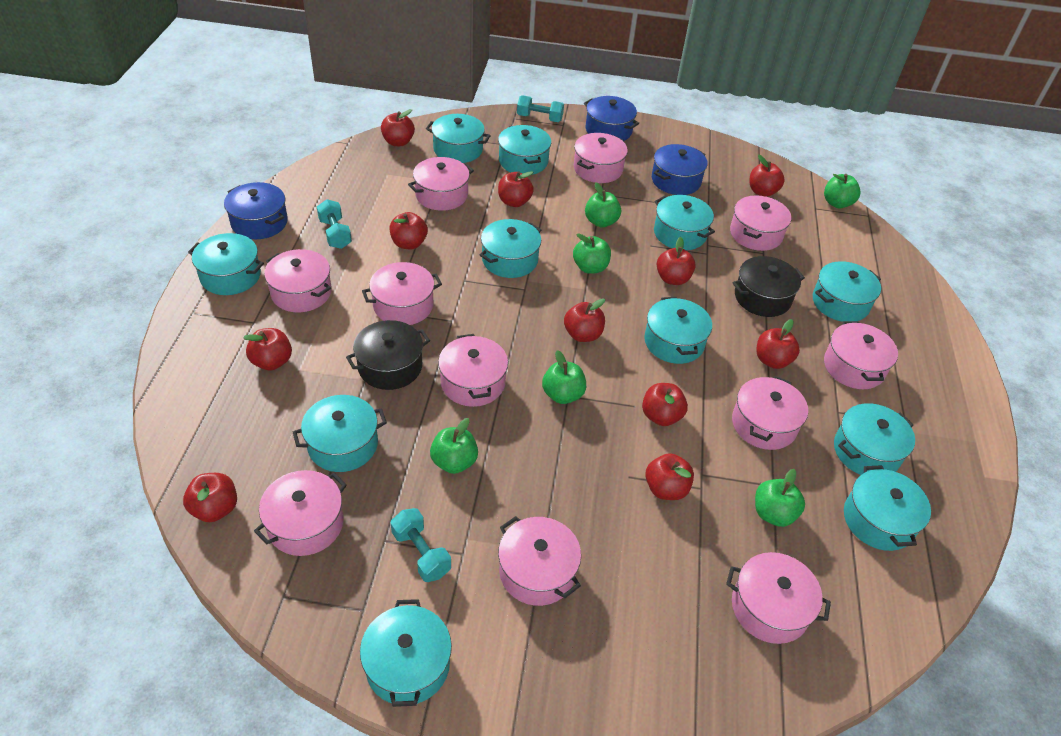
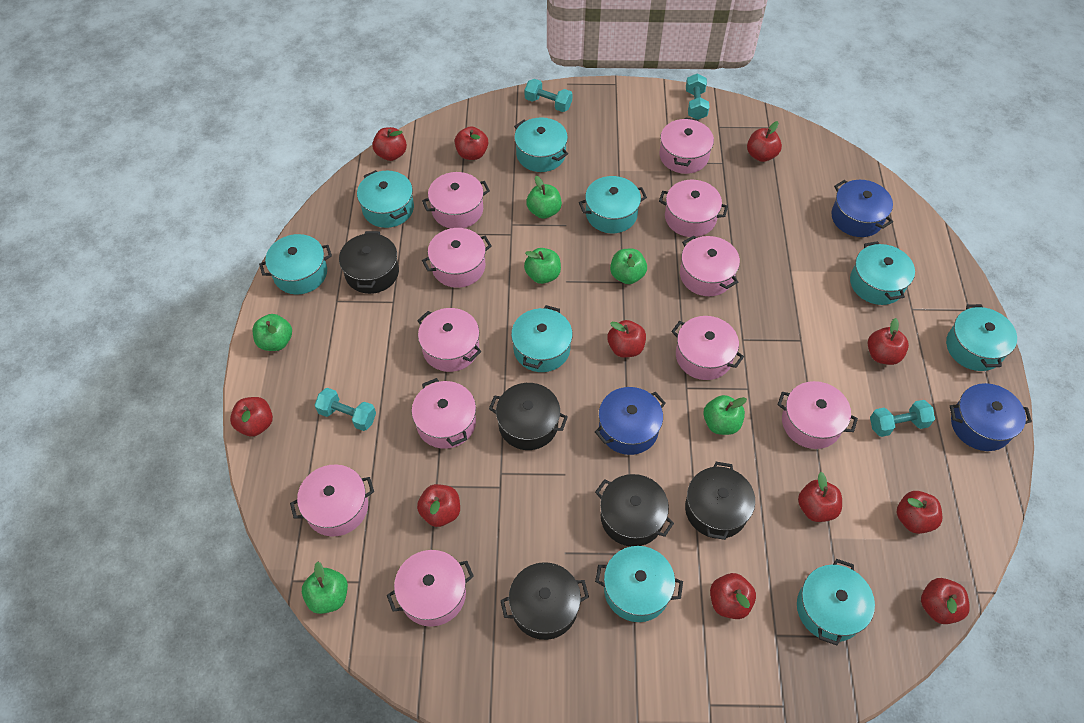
black pot: [346,320,430,390] [732,256,805,317] = 2 -> [339,231,399,294] [489,383,568,450] [500,562,589,640] [595,474,674,546] [685,462,755,540] = 5
turquoise dumbbell: [317,199,352,249] [391,508,451,582] [517,95,564,122] = 3 -> [315,388,376,431] [525,79,573,112] [686,74,710,120] [870,400,935,437] = 4
turquoise pot: [188,233,264,295] [293,395,387,472] [360,599,452,707] [426,114,491,163] [480,219,541,278] [498,125,551,175] [644,297,712,364] [654,195,715,250] [813,261,881,322] [834,403,915,475] [844,465,931,551] = 11 -> [259,234,332,294] [357,170,414,228] [511,305,573,372] [514,117,568,172] [579,176,647,233] [595,546,683,622] [797,559,875,645] [850,241,915,305] [946,304,1017,371] = 9

